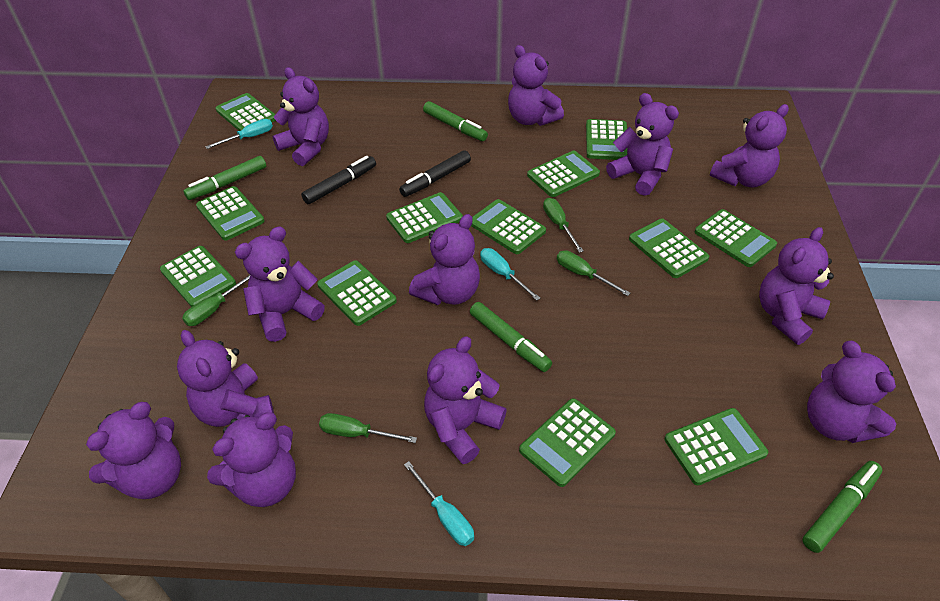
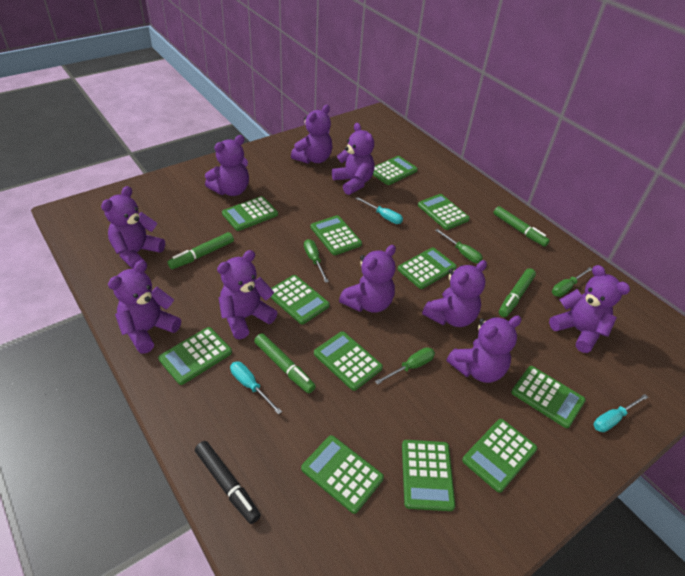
black marker: [301,156,376,204] [399,150,471,197] = 2 -> [195,441,261,524] = 1
purple teddy bear: [86,402,181,499] [177,330,274,427] [207,413,296,507] [235,227,325,342] [272,67,329,166] [409,214,480,305] [424,336,507,464] [508,45,564,126] [606,93,679,196] [710,104,789,187] [759,227,834,345] [807,340,896,443] = 12 -> [101,186,165,269] [108,260,181,354] [205,135,249,196] [217,250,277,339] [291,105,332,164] [332,123,375,195] [339,245,396,313] [422,260,487,327] [446,316,521,383] [549,265,630,353] = 10

